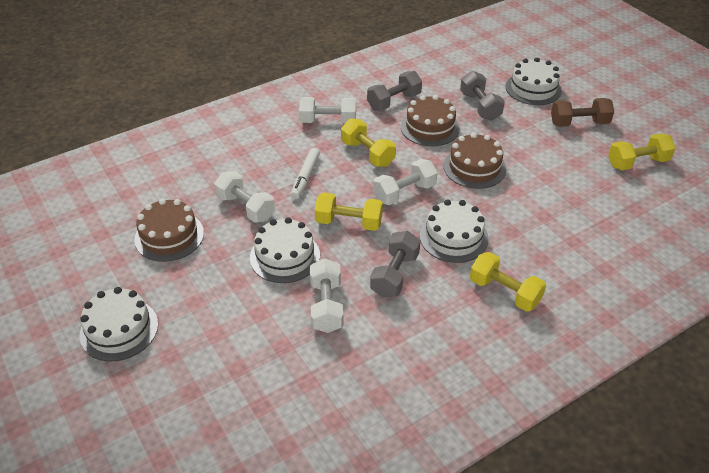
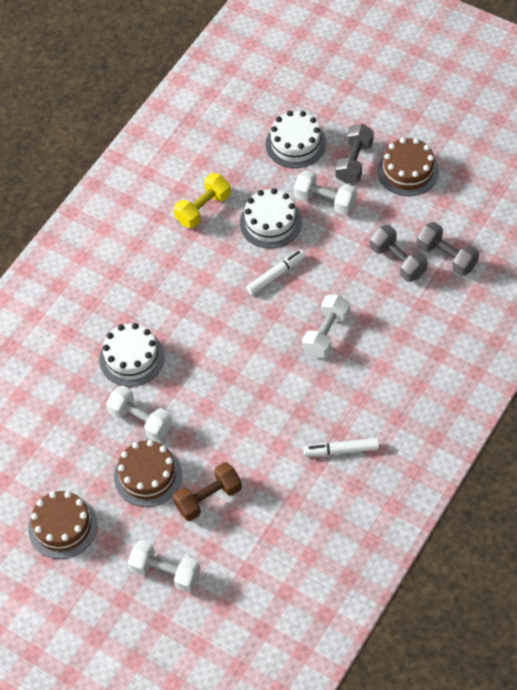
white cake: [79,287,158,361] [250,217,320,283] [420,200,489,263] [506,58,562,105] = 4 -> [99,323,165,387] [240,188,302,249] [266,111,326,168] = 3
white marker: [291,148,320,199] = 1 -> [246,250,306,295] [304,438,379,456] = 2
yellow dumbbell: [315,192,383,231] [341,119,396,167] [470,252,546,312] [608,133,676,170] = 4 -> [174,173,231,228] = 1

